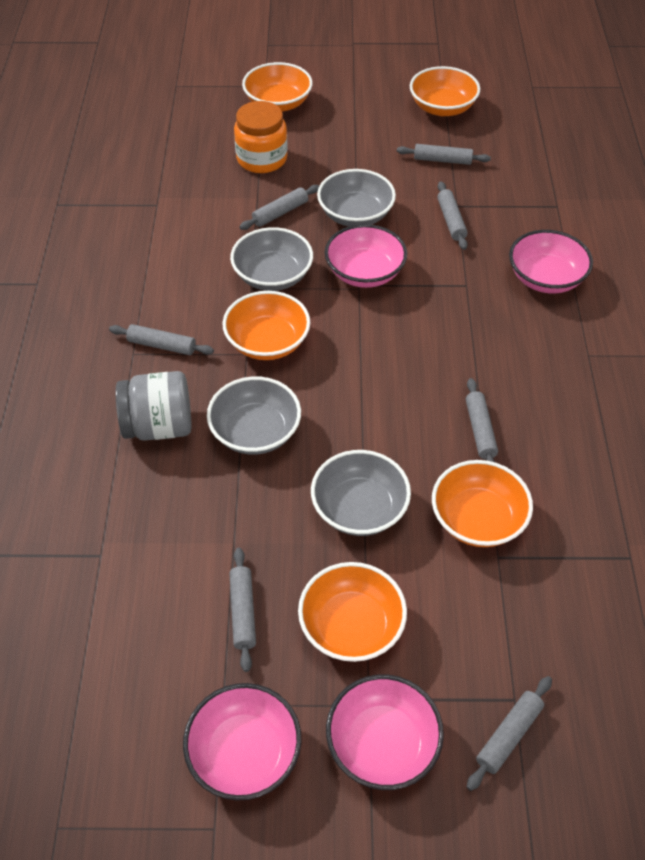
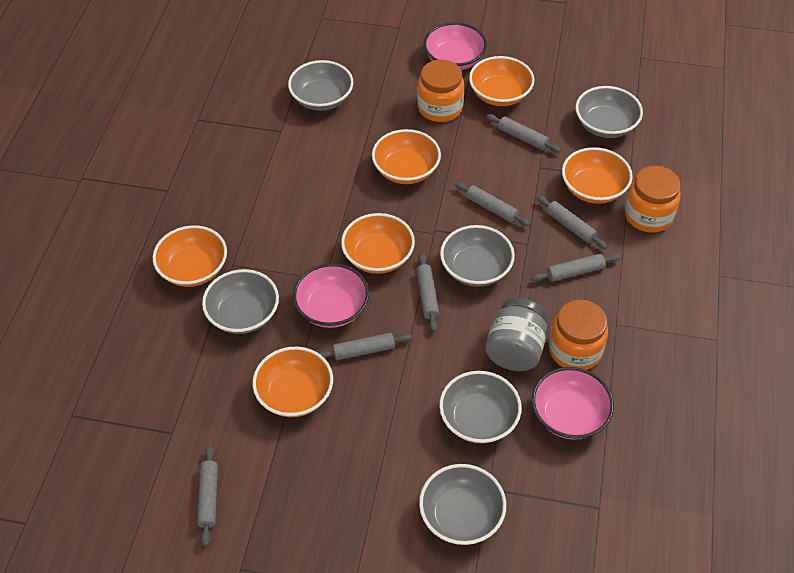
grey bowl: [207,376,301,455] [230,227,313,291] [311,450,411,536] [317,169,396,226] = 4 -> [202,269,279,334] [288,60,353,111] [419,464,506,545] [439,371,522,444] [440,225,515,287] [576,86,643,138] = 6
orange bowl: [223,291,310,360] [242,62,313,112] [298,562,407,662] [410,66,480,116] [432,460,533,547] = 5 -> [153,225,227,287] [252,347,333,417] [341,213,415,274] [372,129,441,184] [469,56,535,106] [562,147,633,204] = 6
orange jar: [234,101,288,173] = 1 -> [417,60,464,122] [549,299,608,370] [625,166,681,233] = 3
pink bowl: [183,683,301,801] [325,224,407,288] [326,674,444,790] [509,230,593,294] = 4 -> [293,263,369,328] [423,22,487,70] [532,367,614,440] = 3

